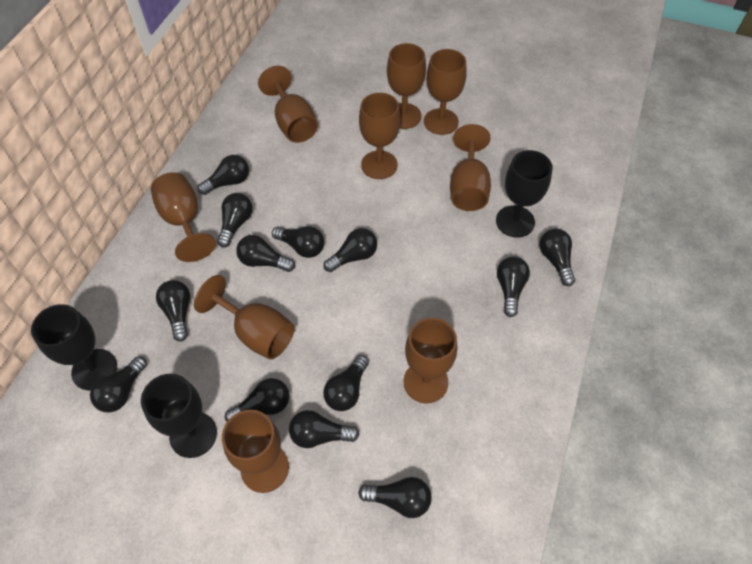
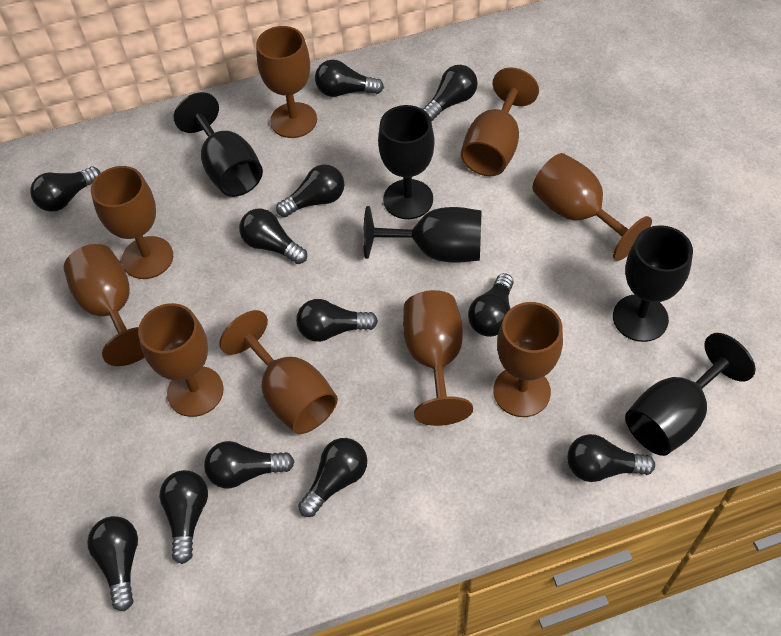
black goblet: [31,304,117,390] [141,374,217,458] [496,150,553,238] = 3 -> [174,92,263,197] [363,206,482,263] [378,105,434,219] [613,225,693,342] [625,333,756,456] = 5
black light bulb: [90,356,147,413] [156,280,191,342] [198,155,249,195] [217,193,253,248] [225,378,290,422] [236,235,295,272] [272,226,324,258] [289,410,359,448] [323,228,377,272] [323,355,369,411] [358,477,432,518] [497,257,530,317] [539,229,575,286] = 13 -> [30,167,101,212] [87,516,138,611] [159,470,208,564] [204,441,295,488] [239,209,307,264] [276,164,344,217] [296,299,378,342] [298,438,367,517] [315,60,384,97] [423,65,478,121] [468,273,514,337] [567,434,655,482] = 12

